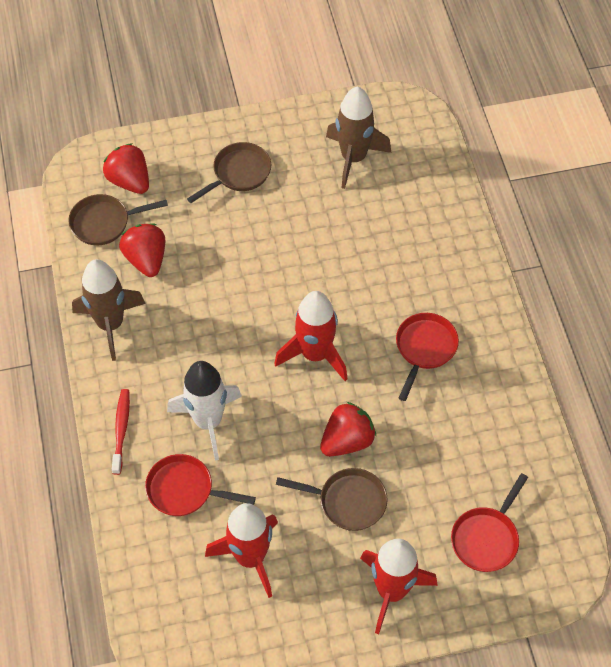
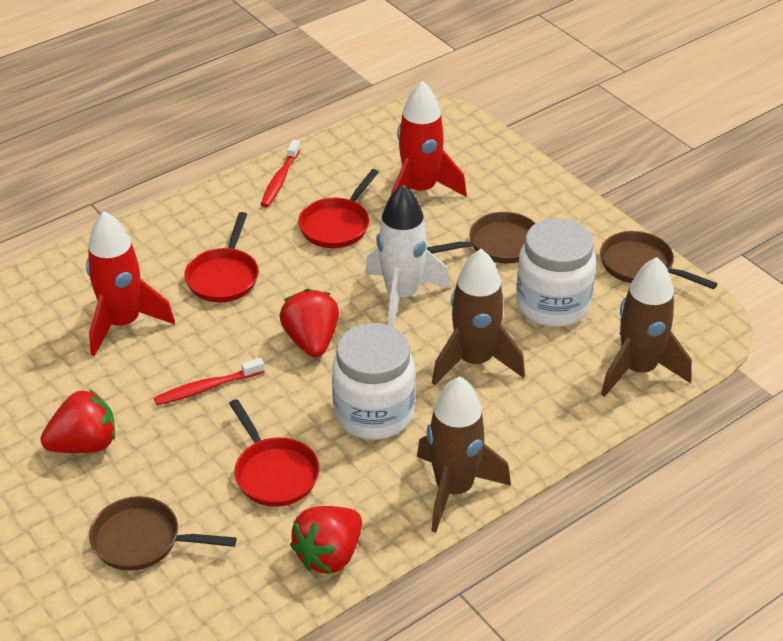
brown rocket: [72,259,146,361] [326,86,391,189] = 2 -> [417,376,511,532] [432,249,525,386] [601,257,692,397] = 3
red rocket: [205,503,278,598] [274,291,348,381] [360,538,438,634] = 3 -> [86,211,175,356] [391,81,467,197] = 2
red toothbrush: [112,389,130,475] = 1 -> [154,358,265,405] [260,139,301,207] = 2
white jar: none = 0 -> [332,323,415,440] [516,218,596,327] = 2

